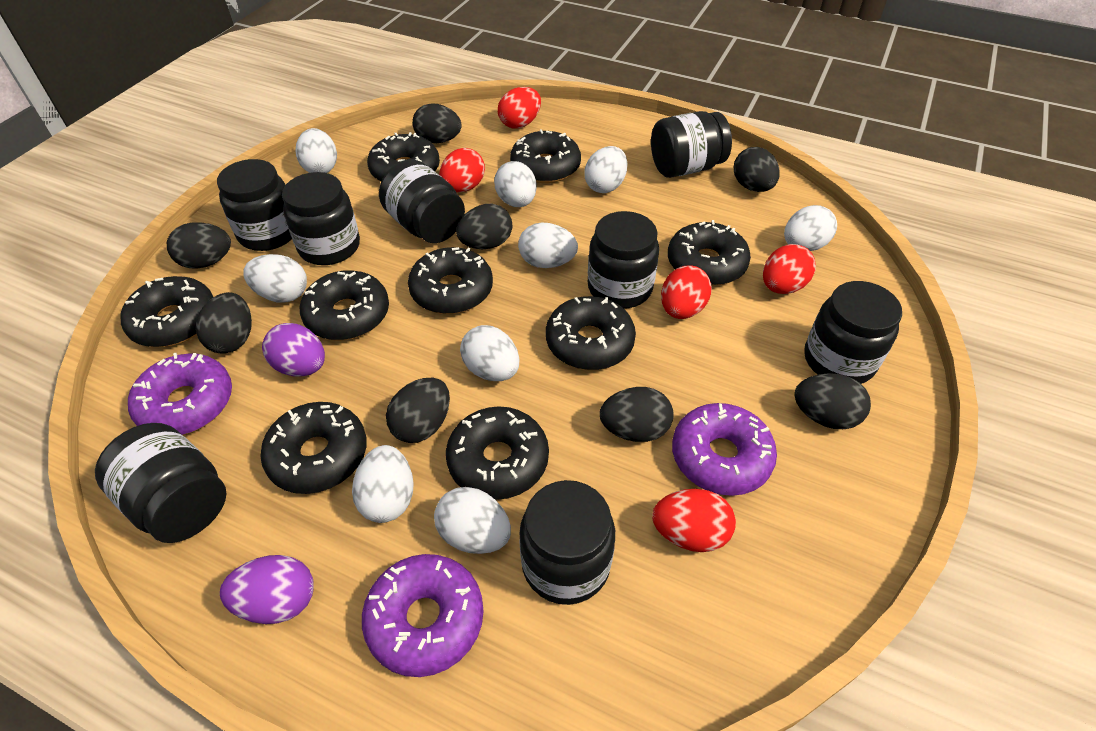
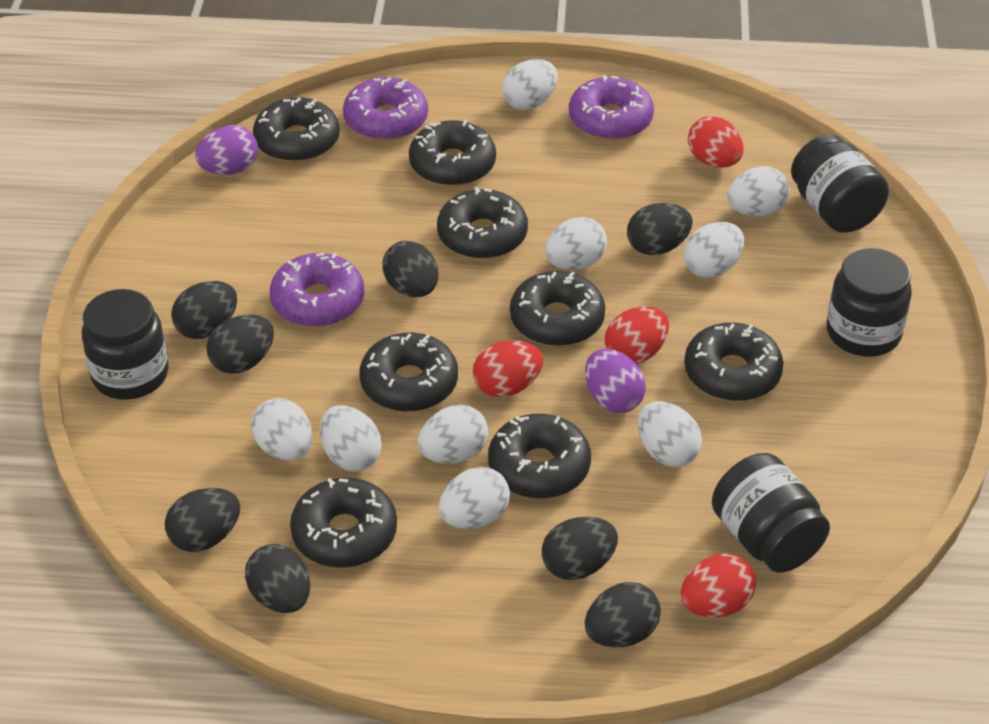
black donut: [121,276,213,347] [260,402,366,494] [300,270,389,340] [367,132,440,181] [408,247,493,314] [446,406,549,500] [510,129,581,183] [546,296,636,370] [668,220,751,286] = 9 -> [253,97,340,162] [290,478,397,568] [360,333,458,412] [409,120,496,187] [437,187,528,259] [488,414,591,499] [510,271,605,346] [684,323,783,401] = 8
black jar: [95,423,226,543] [217,159,292,251] [282,172,360,265] [379,159,465,243] [519,480,615,605] [588,211,659,308] [651,111,732,178] [804,281,902,384] = 8 -> [82,289,169,400] [712,453,830,573] [791,134,889,233] [827,248,912,357] = 4
red egg: [439,148,485,192] [498,87,541,128] [652,489,736,552] [661,265,712,319] [763,244,816,294] = 5 -> [473,340,543,397] [605,306,669,364] [681,553,756,617] [688,116,743,168] = 4

